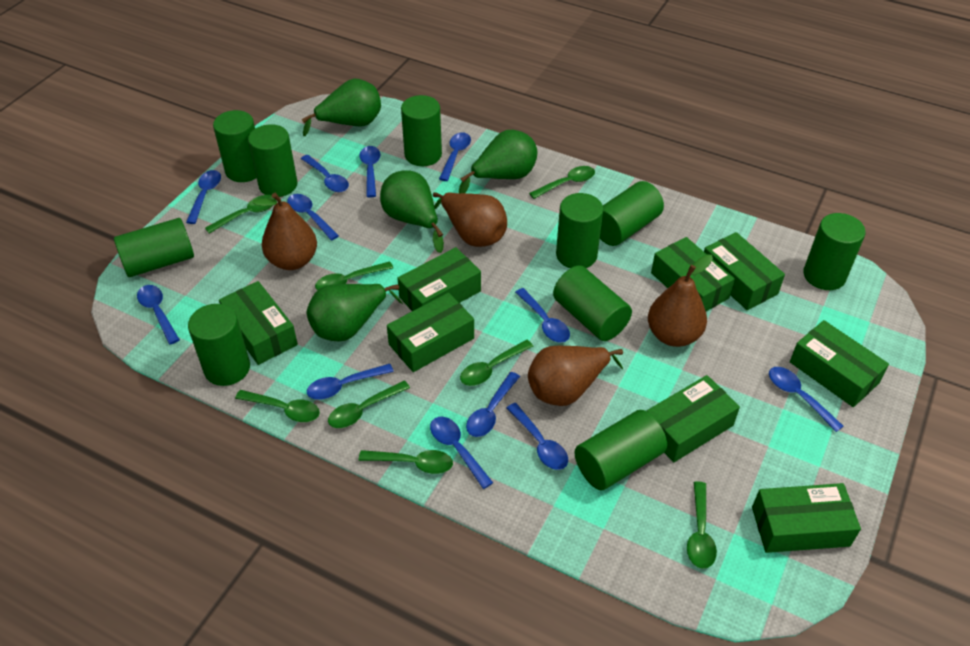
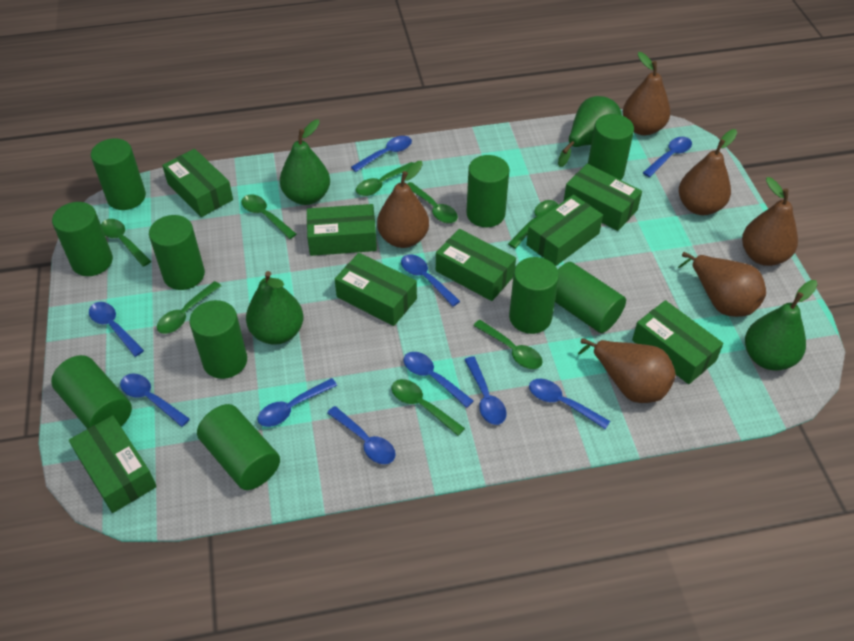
blue spoon: [137,285,180,344] [186,170,221,224] [287,194,339,241] [301,155,349,192] [307,364,394,400] [359,146,380,198] [430,417,493,489] [439,132,471,181] [466,372,520,437] [507,403,568,470] [515,288,570,343] [769,367,844,432] = 12 -> [89,302,144,357] [120,374,190,427] [257,378,337,427] [327,406,396,464] [351,136,412,172] [401,254,460,306] [403,352,474,408] [464,356,506,425] [529,379,610,429] [643,137,692,177] = 10
brown pear: [252,193,317,270] [433,192,507,247] [528,346,623,406] [648,254,713,347] = 4 -> [377,161,429,248] [578,338,676,403] [623,52,671,135] [678,252,766,317] [679,129,737,215] [742,177,798,266] = 6

